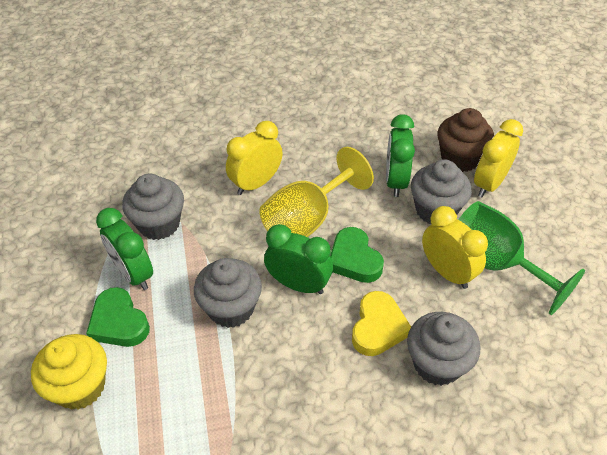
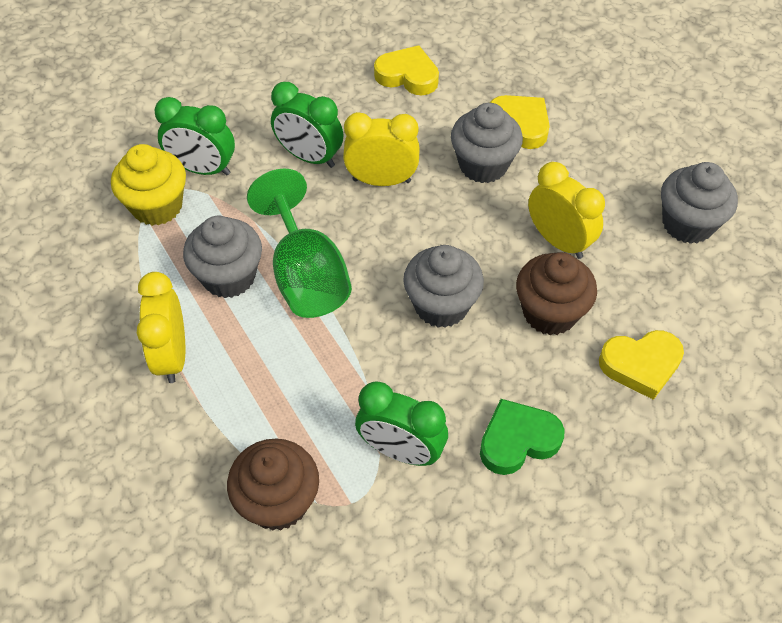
brown cupcake: [438,108,494,172] = 1 -> [227,439,319,531] [516,252,597,335] = 2
green heart: [86,287,150,347] [330,227,384,283] = 2 -> [480,399,565,475] = 1
yellow goblet: [259,147,374,237] = 1 -> none = 0
yellow heart: [352,291,411,356] = 1 -> [374,45,439,95] [490,95,550,149] [599,330,684,400] = 3

